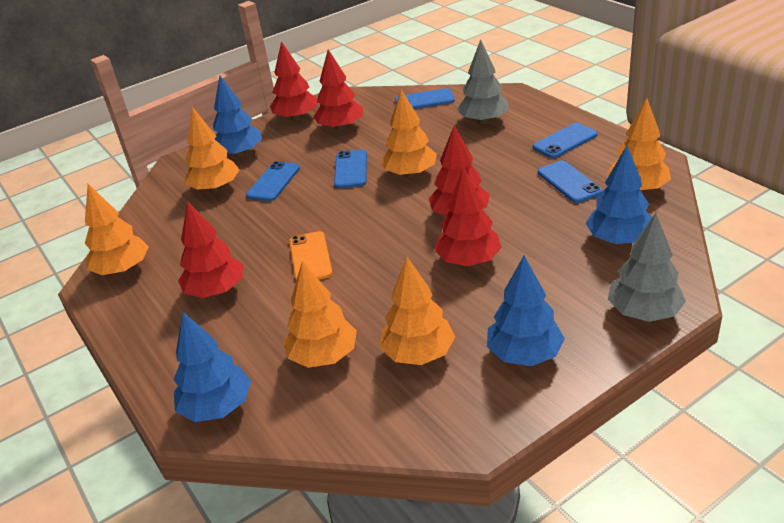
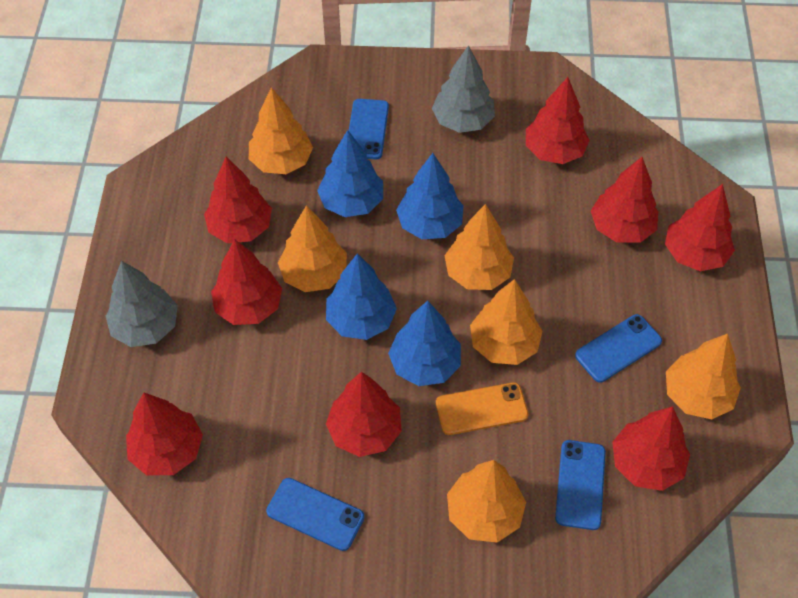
blue phone: [246,161,300,201] [334,149,367,188] [395,88,455,109] [533,123,598,158] [538,161,603,203] = 5 -> [266,478,365,551] [349,99,389,159] [555,440,606,530] [575,314,662,382] = 4
red tree: [178,201,243,298] [270,41,317,121] [313,49,363,131] [428,126,490,216] [435,168,502,266] = 5 -> [126,392,203,475] [204,157,272,243] [211,239,282,325] [326,372,402,457] [526,77,590,164] [591,157,658,243] [612,406,690,491] [665,184,735,271] = 8

